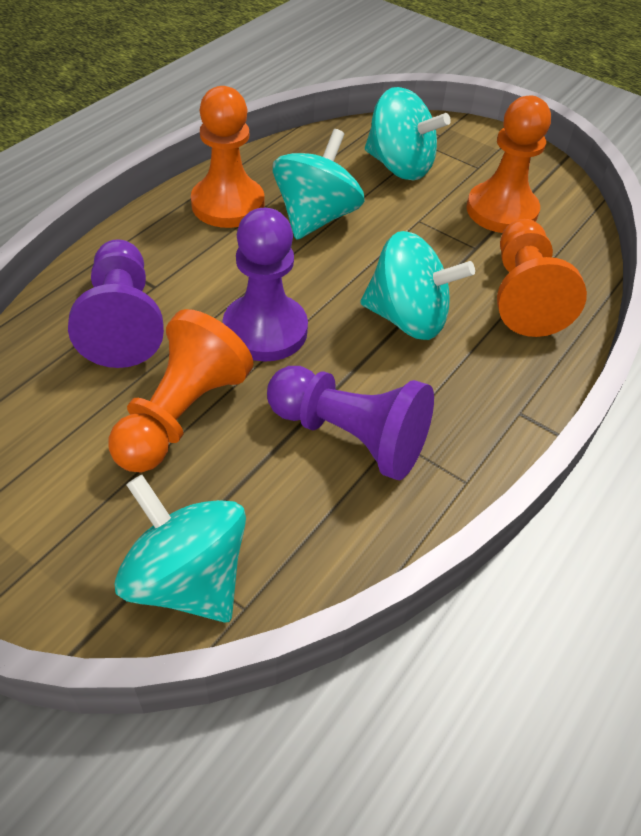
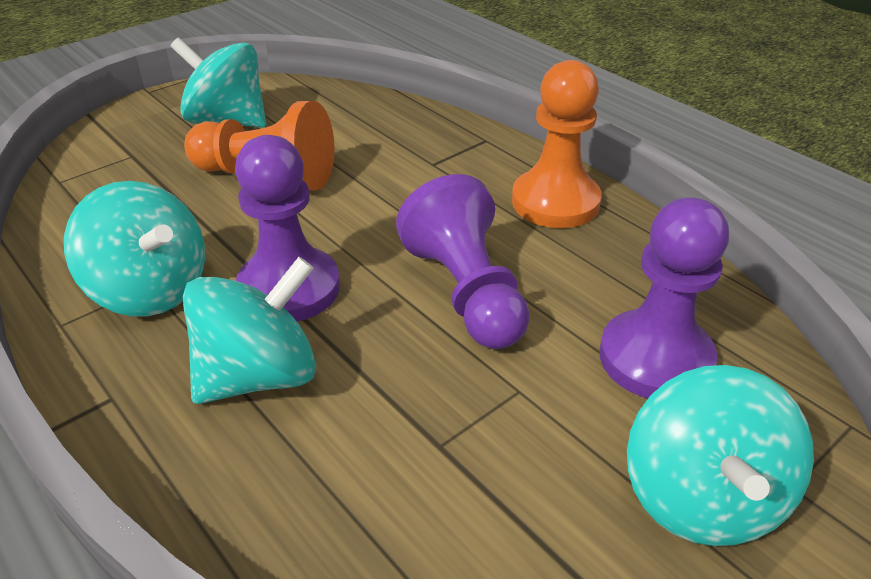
orange pawn: [108,309,254,473] [191,86,265,228] [466,95,551,233] [497,219,587,337] = 4 -> [184,101,335,190] [512,60,602,228] = 2

